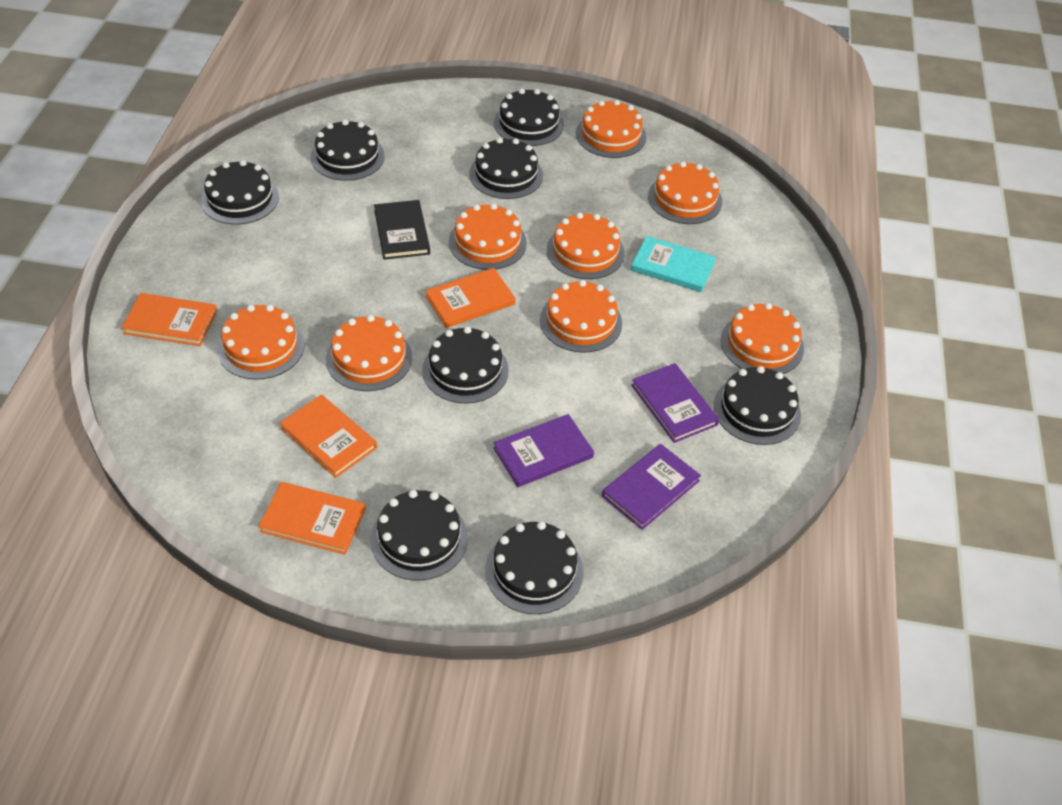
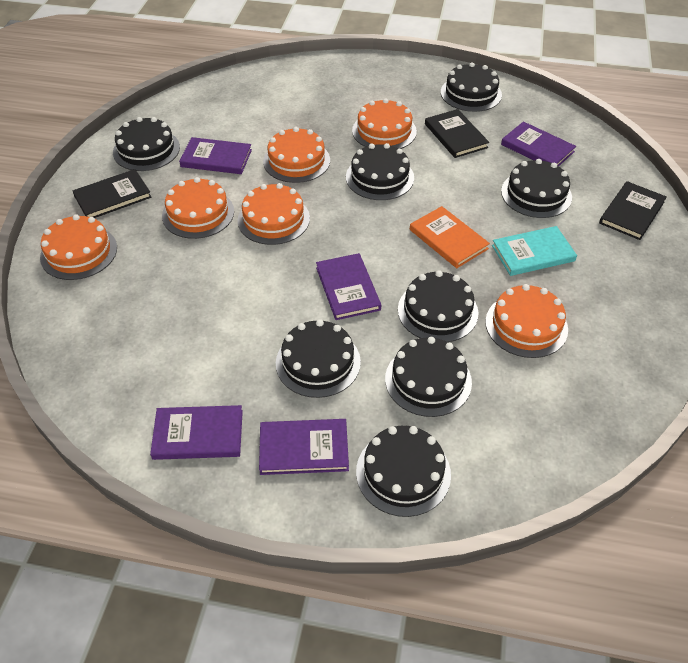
black book: [374,200,430,260] = 1 -> [73,169,151,218] [425,109,489,158] [599,181,667,240] = 3
orange book: [121,293,217,346] [258,482,366,555] [280,395,377,478] [425,268,516,328] = 4 -> [410,206,490,268] = 1
orange cake: [217,305,304,380] [326,315,412,391] [449,203,527,270] [540,280,622,353] [547,213,625,279] [576,100,646,158] [648,161,722,224] [721,303,804,374] = 8 -> [40,214,117,280] [162,177,234,239] [238,183,310,245] [263,127,330,183] [352,98,417,149] [485,284,568,358] = 6
purple book: [493,414,594,487] [602,444,701,530] [631,363,719,443] = 3 -> [150,405,243,460] [179,137,252,174] [259,419,349,475] [316,253,381,320] [501,121,576,166] = 5

